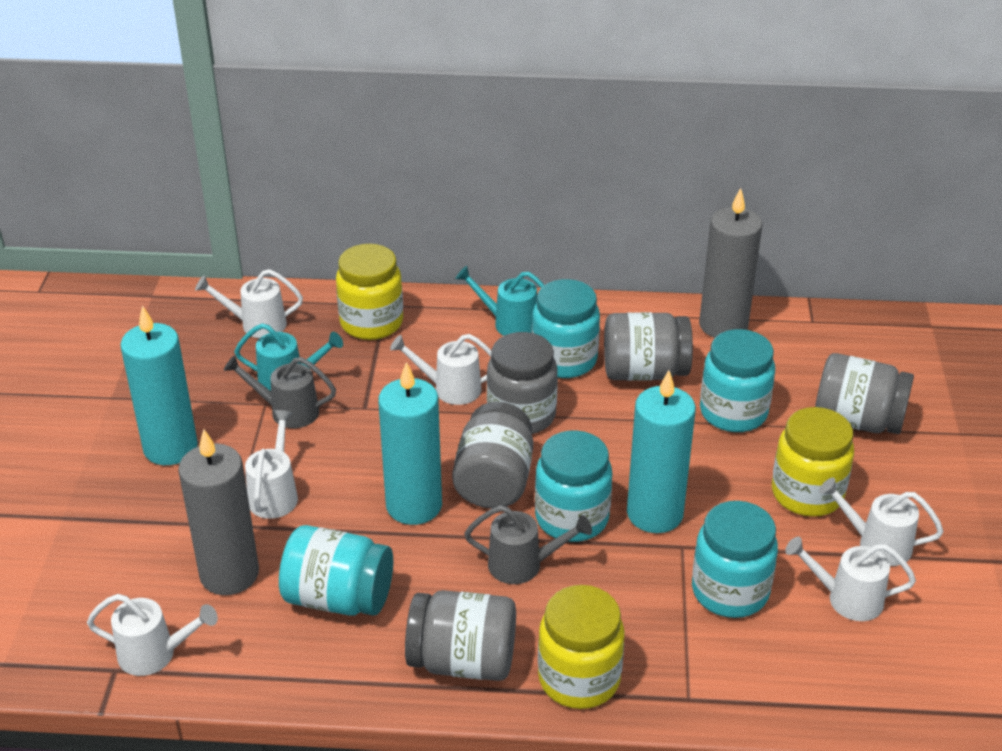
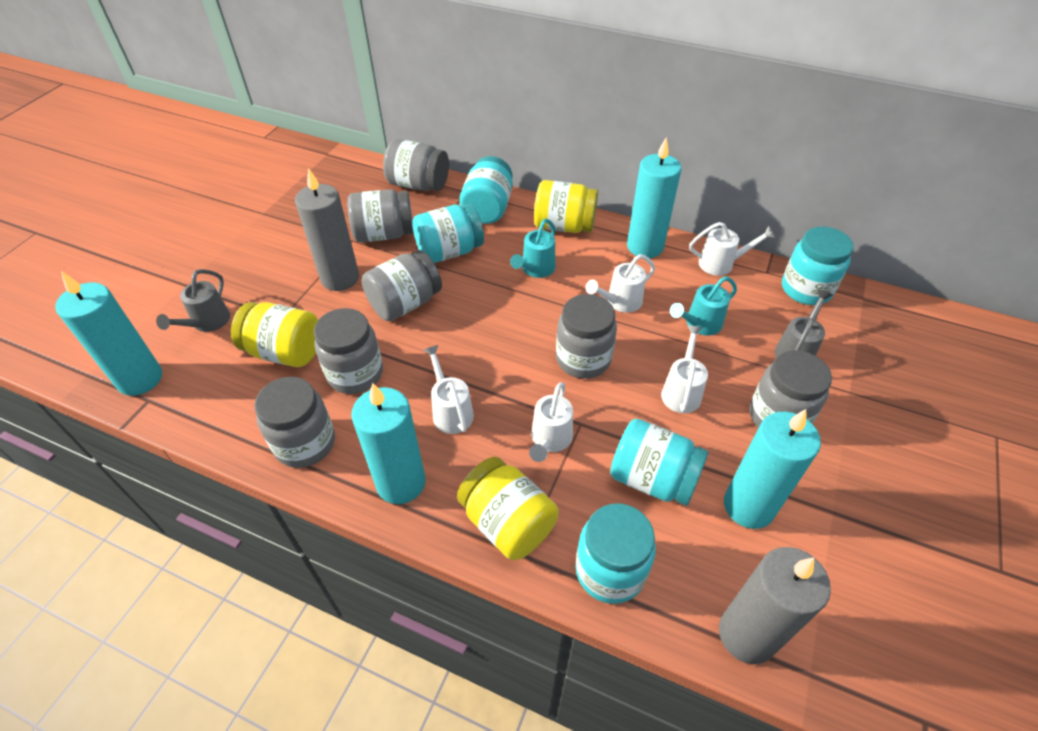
grey jar: [405,590,516,681] [452,402,533,509] [487,332,558,434] [604,312,693,381] [815,353,914,434] = 5 -> [254,377,335,468] [314,308,383,394] [347,189,413,242] [362,250,442,321] [383,139,449,191] [556,294,617,379] [750,350,832,428] = 7
turquoise candle: [120,305,198,465] [378,362,442,525] [627,370,696,533] = 3 -> [55,271,162,396] [351,383,425,504] [627,137,681,258] [724,409,821,529] = 4
white watering can: [87,594,218,676] [195,269,303,338] [245,410,298,519] [390,334,491,405] [785,537,916,621] [819,478,943,566] = 6 -> [423,345,474,434] [529,382,573,462] [585,254,655,313] [661,325,708,413] [689,222,775,276] = 5

